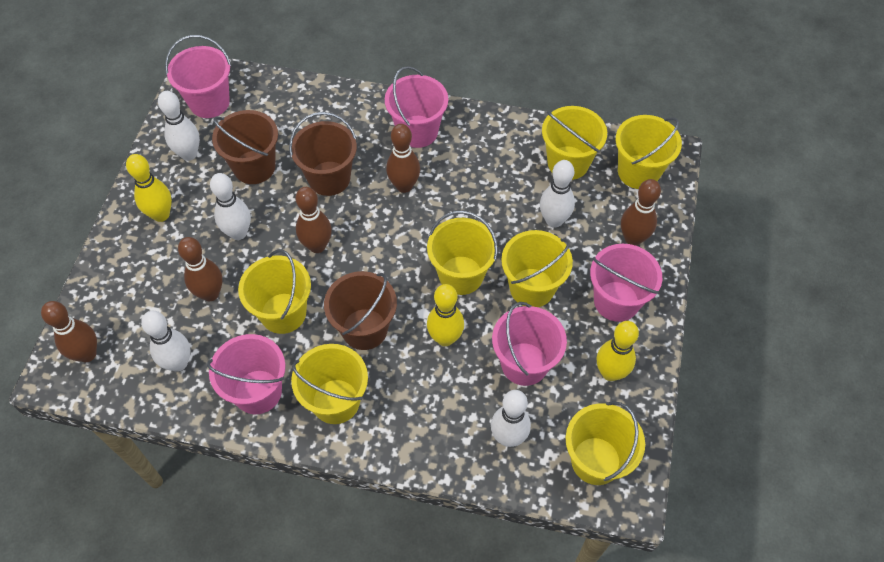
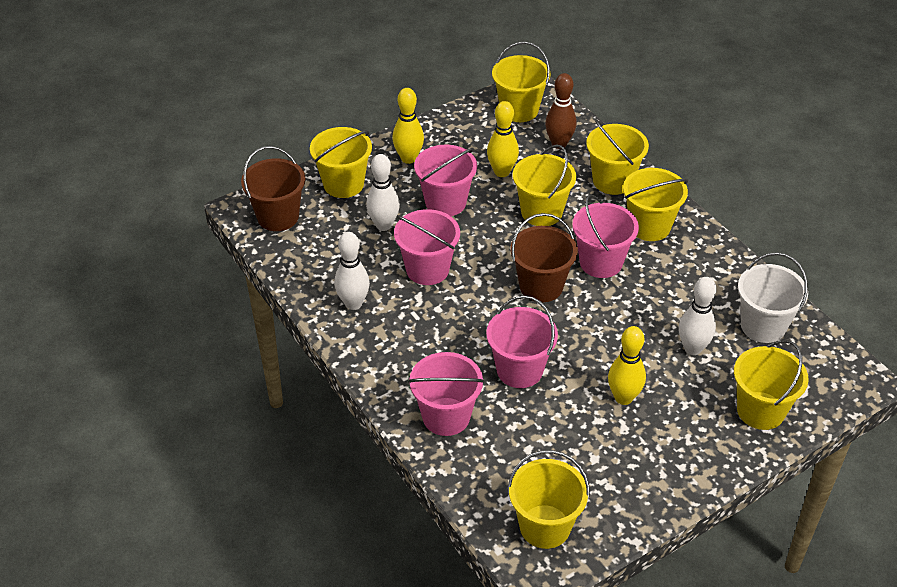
brown bowling pin: [41,301,97,362] [178,237,222,301] [295,187,332,253] [386,124,420,193] [621,179,661,246] = 5 -> [545,73,577,149] = 1
brown bucket: [212,110,278,184] [289,112,357,196] [324,271,397,350] = 3 -> [241,146,305,231] [510,213,578,302] = 2
white bowling pin: [141,311,190,372] [158,91,200,161] [210,173,251,240] [491,390,531,447] [540,160,575,228] = 5 -> [334,232,370,310] [366,154,400,231] [679,277,717,355] = 3
white bucket: none = 0 -> [738,252,808,343] = 1

